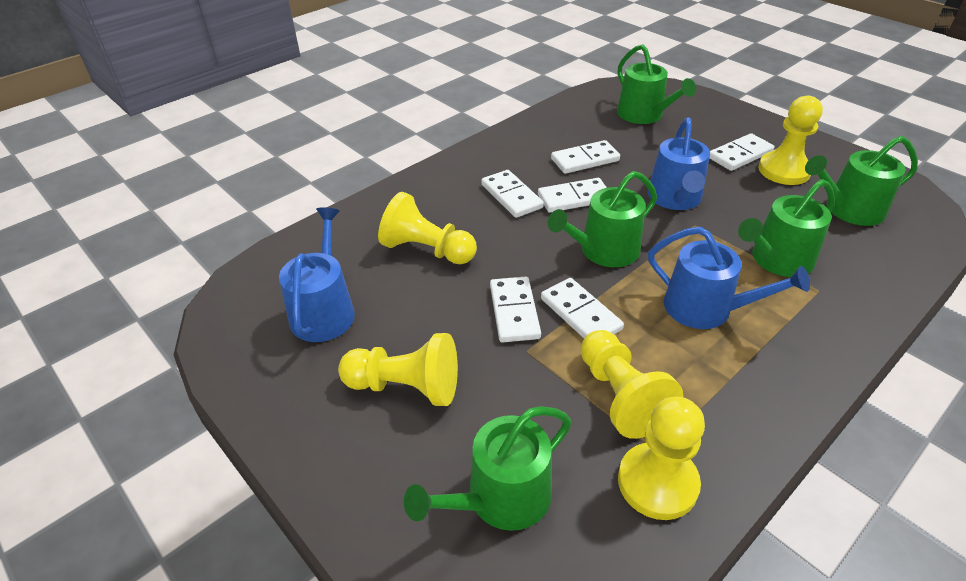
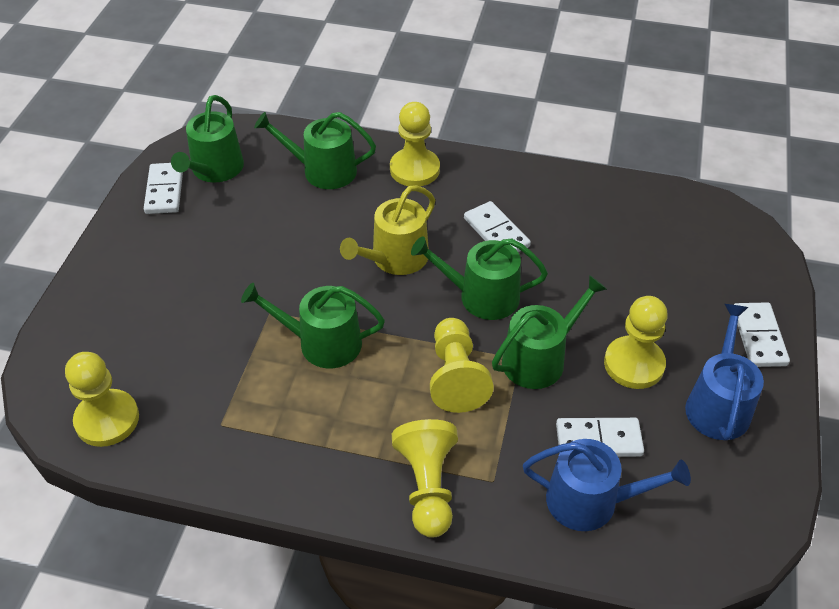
blue watering can: [279,207,355,342] [648,118,710,210] [648,227,810,329] = 3 -> [523,439,691,531] [685,304,764,440] = 2
white domino: [481,170,544,218] [490,277,541,342] [538,178,607,213] [541,278,624,338] [551,140,620,174] [710,133,774,171] = 6 -> [144,163,183,214] [464,201,531,252] [556,418,644,457] [734,302,790,367] = 4
yellow watering can: none = 0 -> [340,185,435,275] = 1

